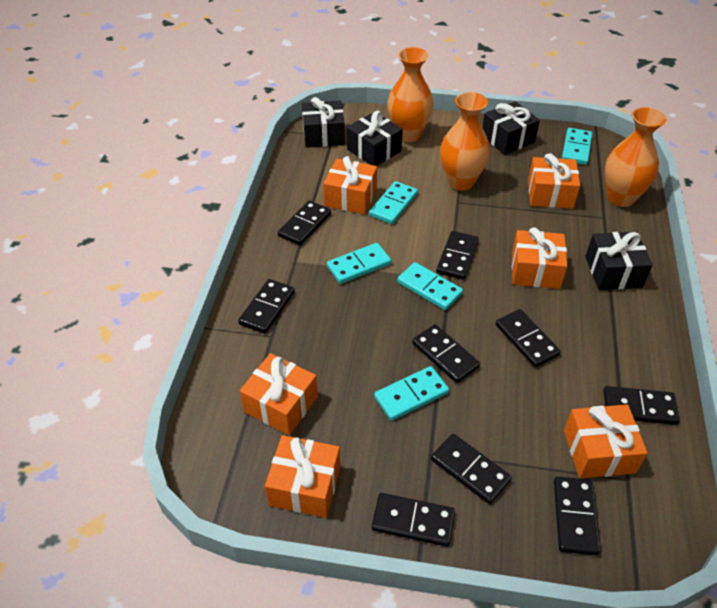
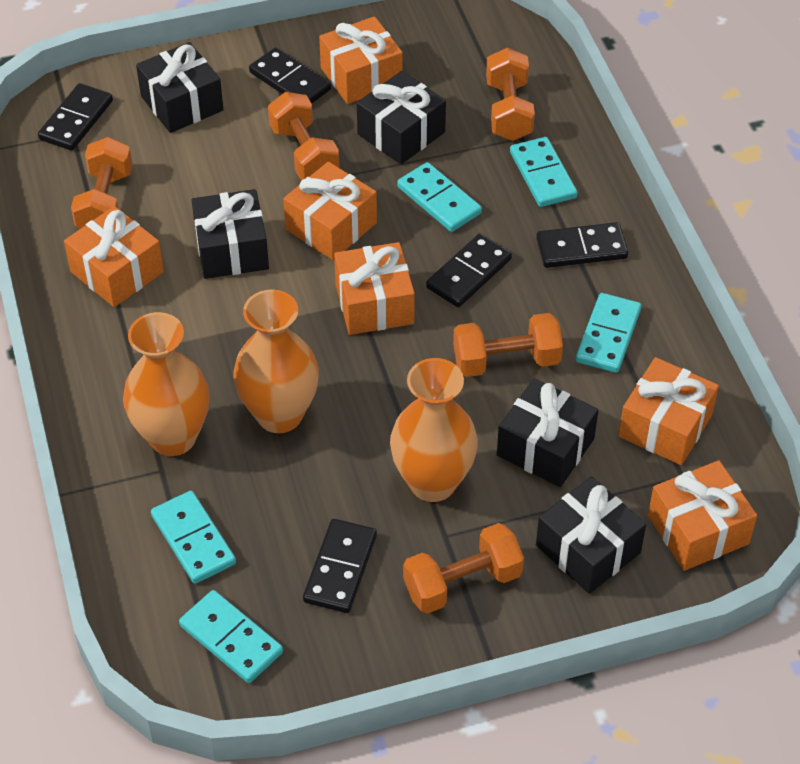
black domino: [238,279,295,334] [278,201,331,246] [372,493,455,547] [412,324,480,383] [431,434,512,504] [436,231,479,280] [495,309,561,368] [554,477,601,555] [603,386,680,425] = 9 -> [38,83,113,151] [249,47,331,103] [303,519,377,613] [426,233,512,307] [536,222,628,268] = 5
black gift: [302,97,345,148] [347,111,403,166] [482,101,540,155] [585,232,653,290] = 4 -> [136,42,224,133] [191,189,269,279] [357,71,446,164] [497,378,598,487] [536,477,646,594] = 5
orange dumbbell: none = 0 -> [71,137,133,229] [268,92,339,180] [403,523,524,614] [453,313,563,377] [486,48,535,141] = 5

